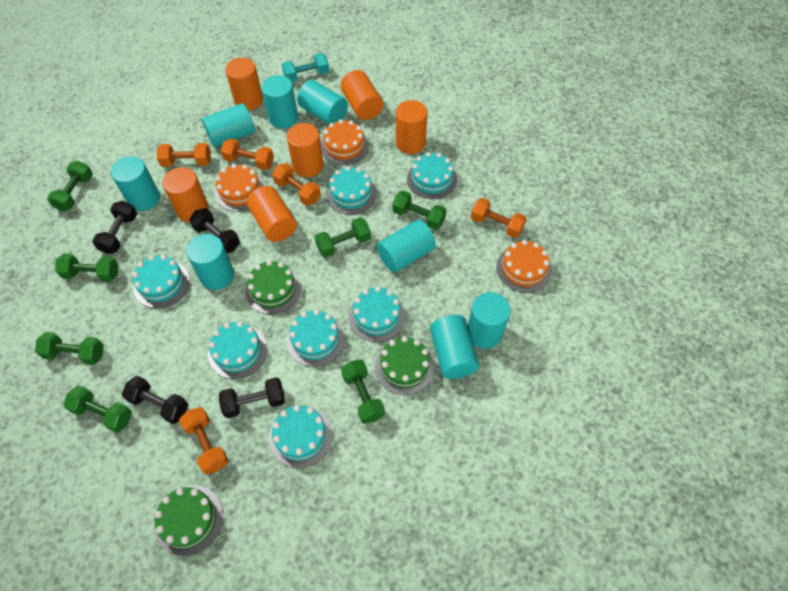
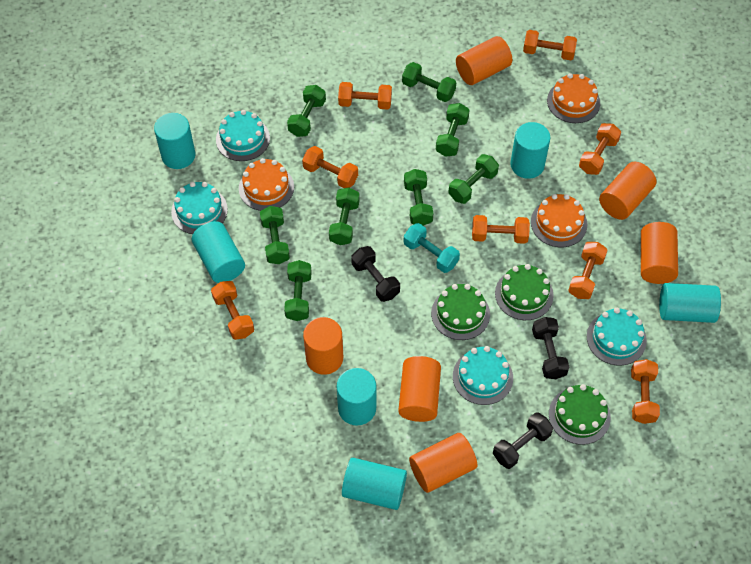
black dumbbell: [92,201,137,254] [122,376,188,424] [190,208,240,253] [219,377,285,418] = 4 -> [351,246,400,302] [493,412,553,469] [532,317,569,379] = 3
green dumbbell: [35,332,104,365] [47,161,93,211] [55,253,119,282] [63,385,132,433] [315,217,371,258] [341,360,385,424] [392,191,447,230] = 7 -> [260,206,290,264] [284,260,312,321] [287,85,326,137] [329,187,360,245] [402,62,456,102] [404,169,433,226] [436,103,470,157] [448,154,499,204] = 8
orange dumbbell: [157,143,211,167] [179,407,228,475] [221,138,274,170] [272,163,321,206] [471,198,527,238] = 5 -> [211,281,254,340] [302,146,358,188] [338,82,392,110] [472,215,530,244] [523,30,577,60] [568,242,608,299] [579,123,621,175] [631,359,660,424] = 8
turquoise cake: [132,255,190,308] [208,322,267,379] [269,405,332,468] [286,310,345,367] [326,166,377,214] [349,286,406,342] [407,152,457,199] = 7 -> [171,182,228,234] [216,110,270,161] [453,346,513,405] [587,308,647,366] = 4
turquoise cylinder: [111,156,160,211] [186,234,234,290] [202,103,255,148] [262,75,298,129] [297,80,348,124] [377,220,436,273] [430,315,479,379] [468,292,511,349] = 8 -> [154,113,195,169] [192,221,245,283] [337,368,376,426] [342,458,407,510] [510,122,550,179] [659,283,721,323] = 6

